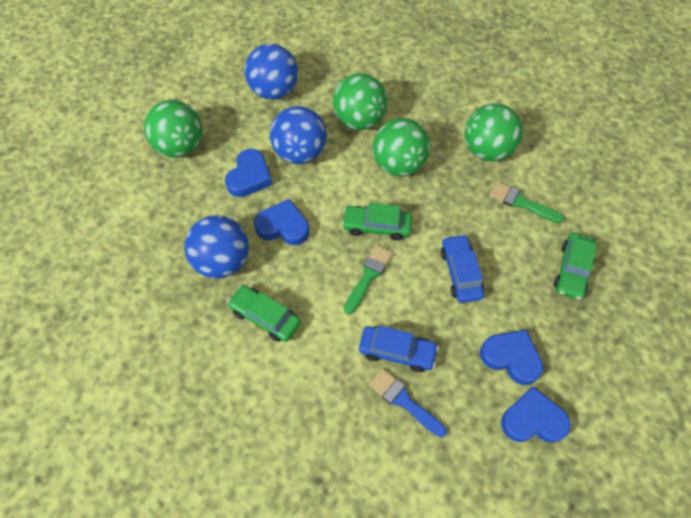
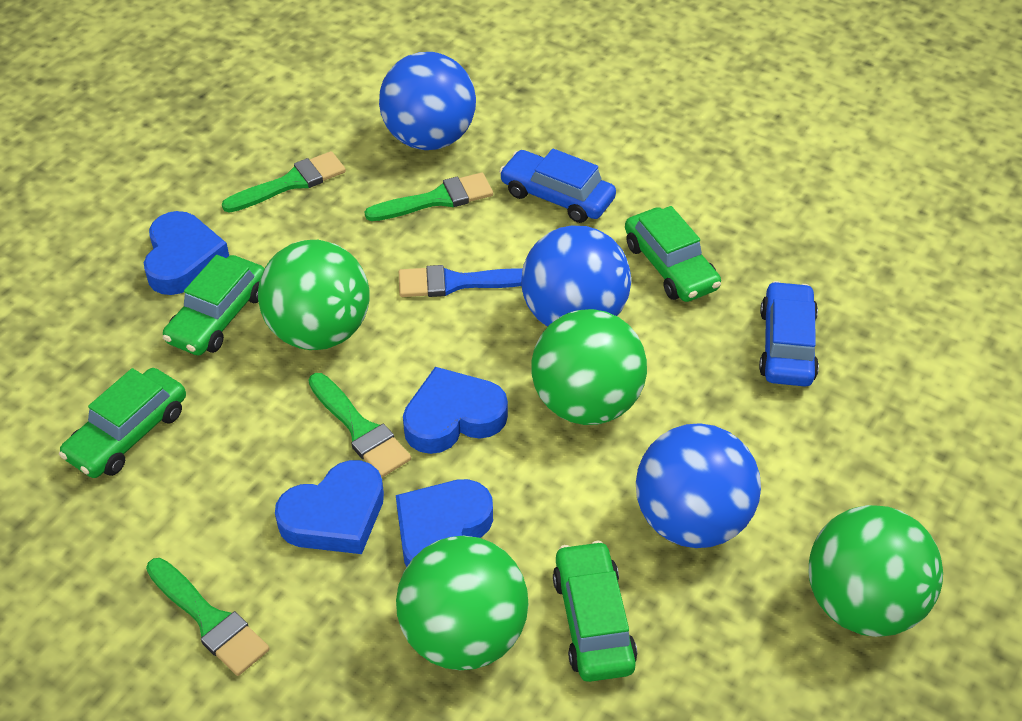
green brush: [344,245,393,315] [489,182,564,223] = 2 -> [146,558,269,676] [222,151,346,213] [309,373,411,478] [365,173,493,221] = 4
green car: [227,285,301,342] [342,203,412,240] [554,233,597,300] = 3 -> [59,368,186,478] [162,255,264,356] [553,541,637,682] [625,206,721,302] = 4

